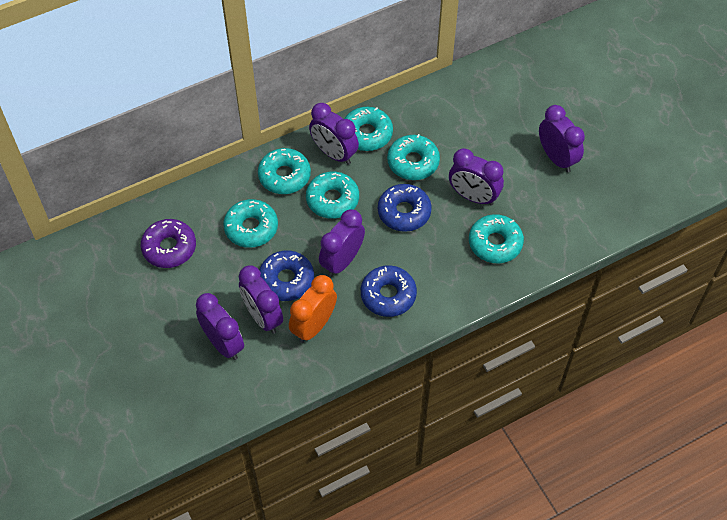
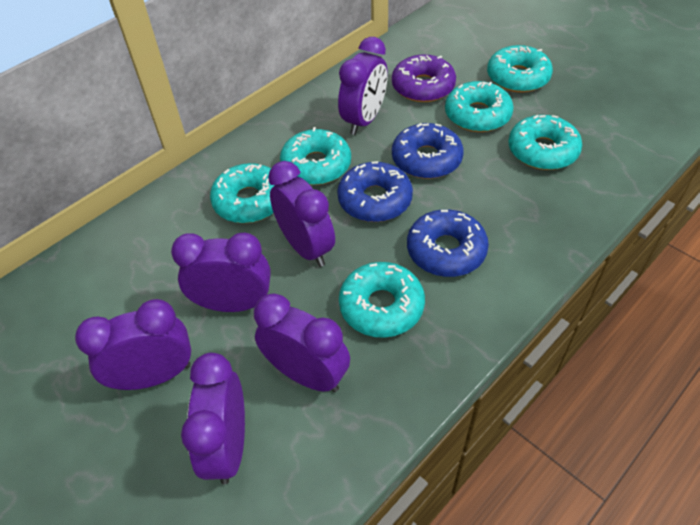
orange clock: [289,275,337,343] = 1 -> none = 0

